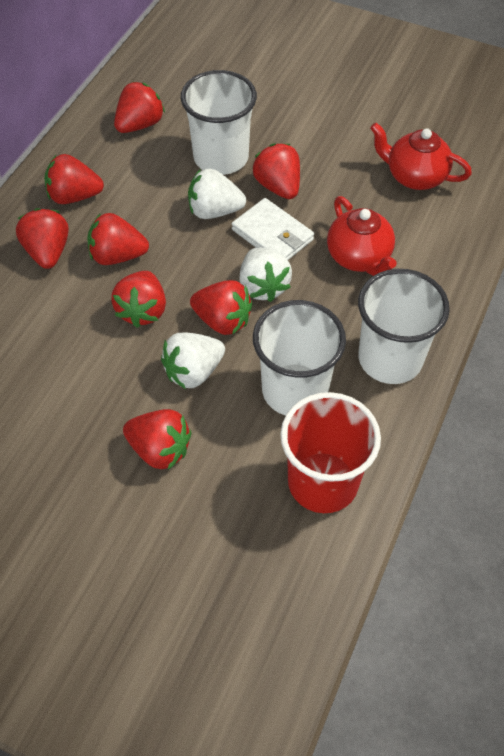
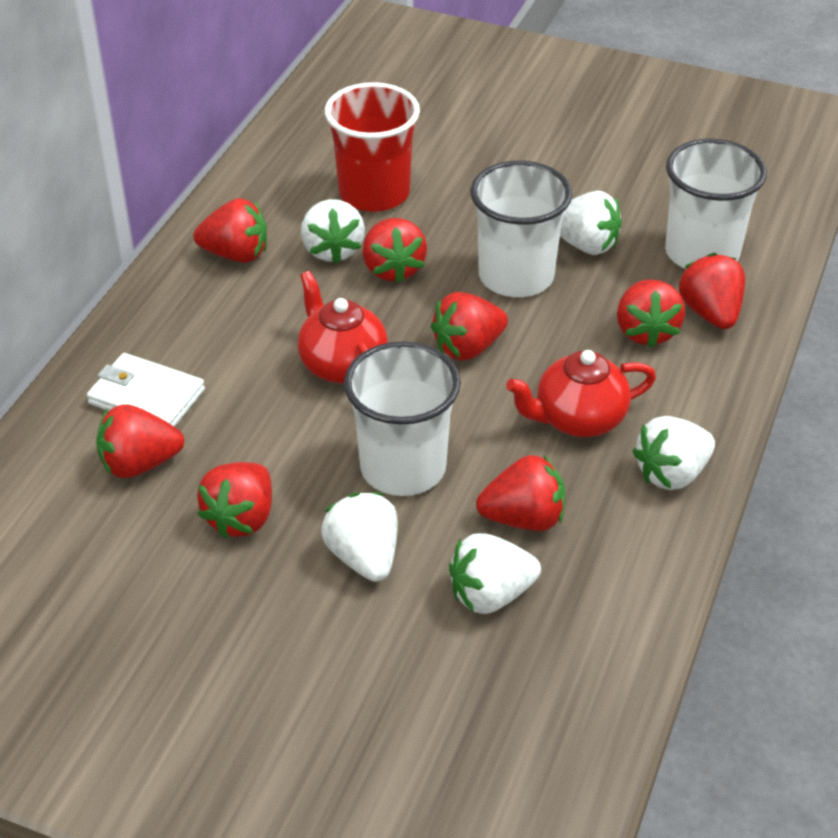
white strawberry: [161,333,225,389] [188,169,246,219] [240,248,292,302] = 3 -> [301,199,365,264] [321,493,398,582] [449,533,541,614] [560,191,622,255] [632,416,715,490] = 5

